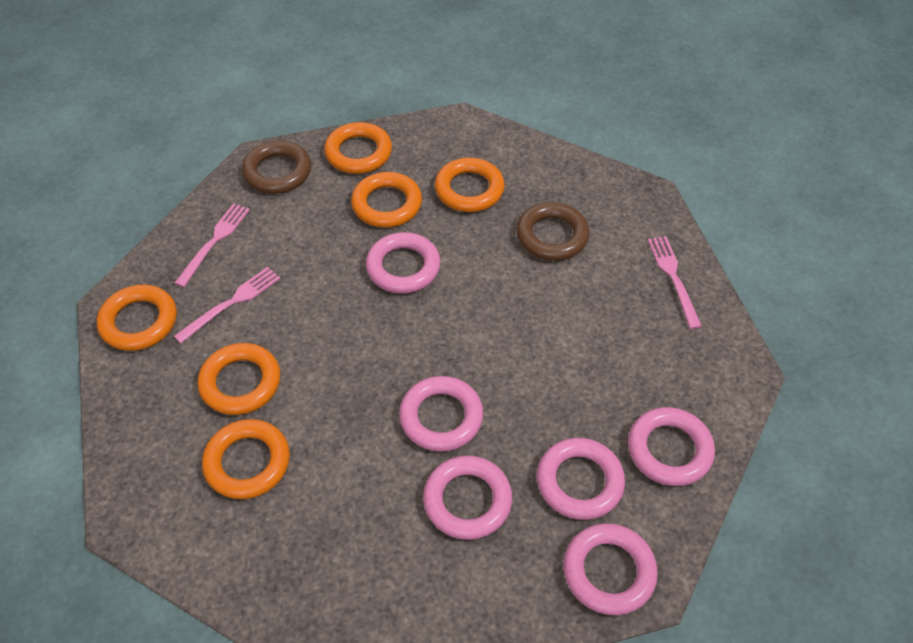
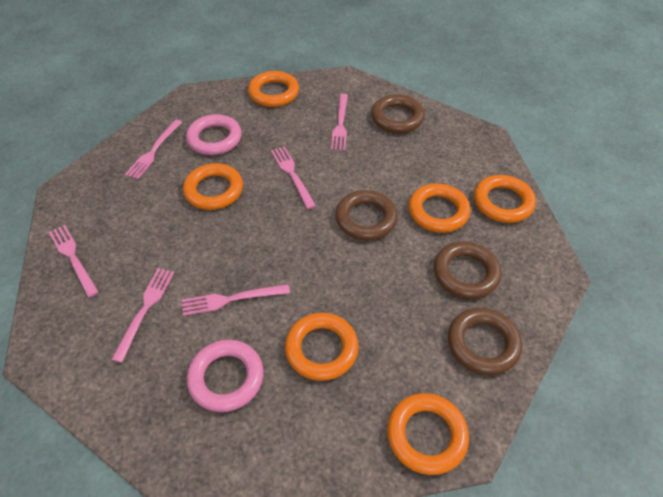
brown ring: [242,141,311,194] [516,202,589,261] = 2 -> [335,190,398,240] [371,94,425,133] [434,242,501,299] [448,308,522,375] = 4
pink fork: [174,267,280,343] [175,203,250,287] [648,236,702,329] = 3 -> [49,225,99,298] [111,268,175,363] [125,120,182,179] [182,284,290,316] [271,146,316,209] [330,94,348,151] = 6
pink ring: [366,232,441,294] [399,376,483,452] [423,456,512,540] [537,438,625,520] [563,523,658,615] [628,407,715,486] = 6 -> [186,114,242,155] [187,340,264,412] = 2

